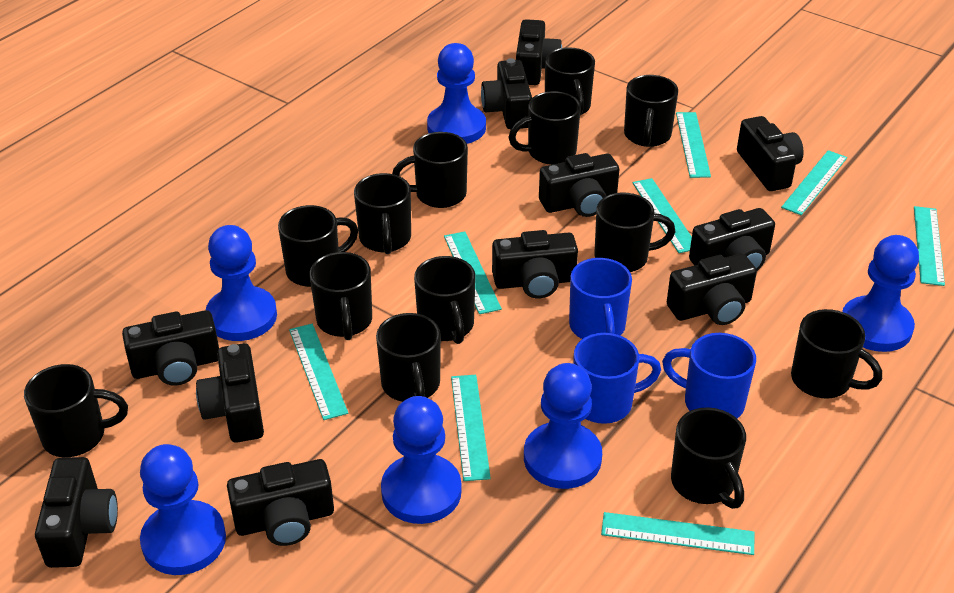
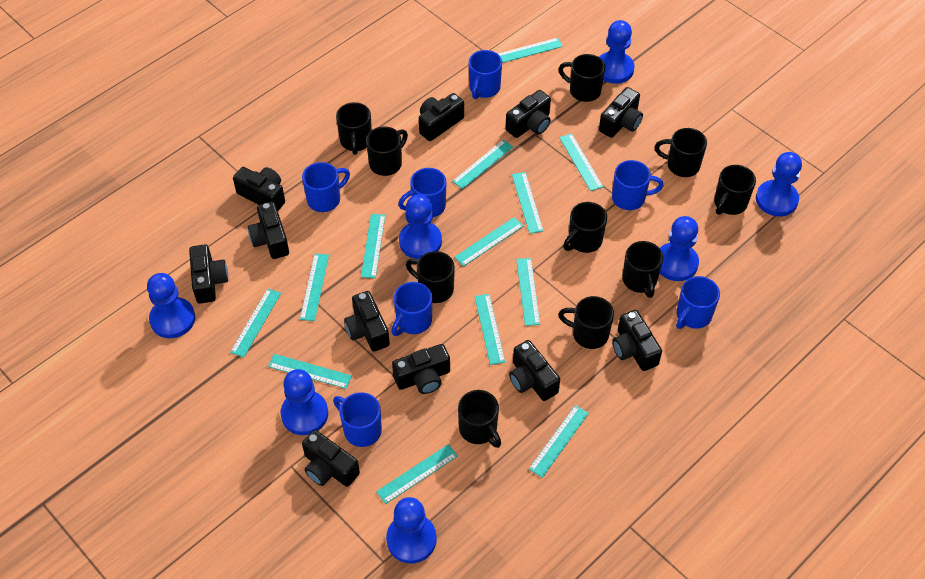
black mug: [24,364,128,457] [278,205,358,287] [309,252,372,340] [354,173,411,254] [376,313,441,402] [392,132,468,208] [414,256,476,344] [508,91,581,165] [545,47,595,115] [594,193,676,272] [624,75,678,147] [671,407,746,509] [791,309,882,398] = 13 -> [336,102,372,155] [366,126,408,176] [406,251,455,303] [458,390,501,448] [558,296,614,349] [559,54,605,102] [563,202,607,253] [622,241,663,298] [655,128,707,177] [714,165,756,215] = 10
blue mug: [569,258,632,339] [573,333,661,424] [662,333,756,418] = 3 -> [302,162,350,212] [333,392,382,447] [391,282,432,336] [398,168,446,217] [469,50,502,99] [612,160,664,210] [676,276,720,329] = 7
blue pawn: [140,444,226,575] [206,225,277,341] [381,396,462,524] [427,43,486,144] [524,363,602,489] [842,235,919,352] = 6 -> [147,273,195,338] [281,369,328,435] [386,497,437,563] [399,194,442,259] [599,20,635,84] [660,216,699,281] [756,152,802,217] = 7
turquoise ruler: [289,324,348,420] [444,231,502,314] [451,375,491,481] [601,512,754,555] [633,178,692,253] [676,112,711,178] [781,150,847,215] [914,206,945,286] = 8 -> [230,289,281,357] [268,354,352,389] [300,253,329,321] [361,214,385,278] [376,444,458,504] [452,140,513,189] [455,217,523,266] [475,294,505,365] [498,38,563,63] [512,172,544,234] [516,258,540,326] [529,405,589,478] [559,133,603,191] = 13

